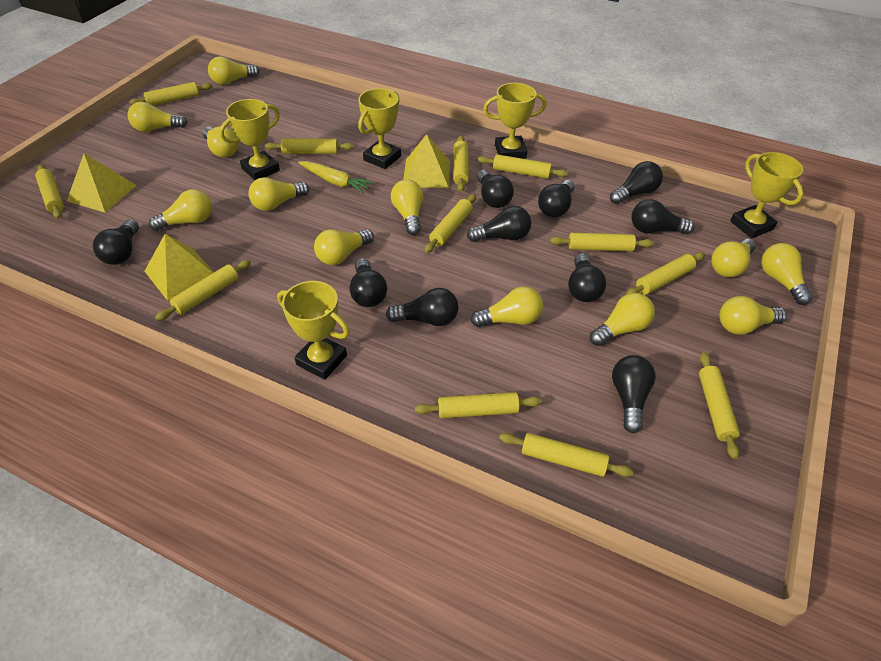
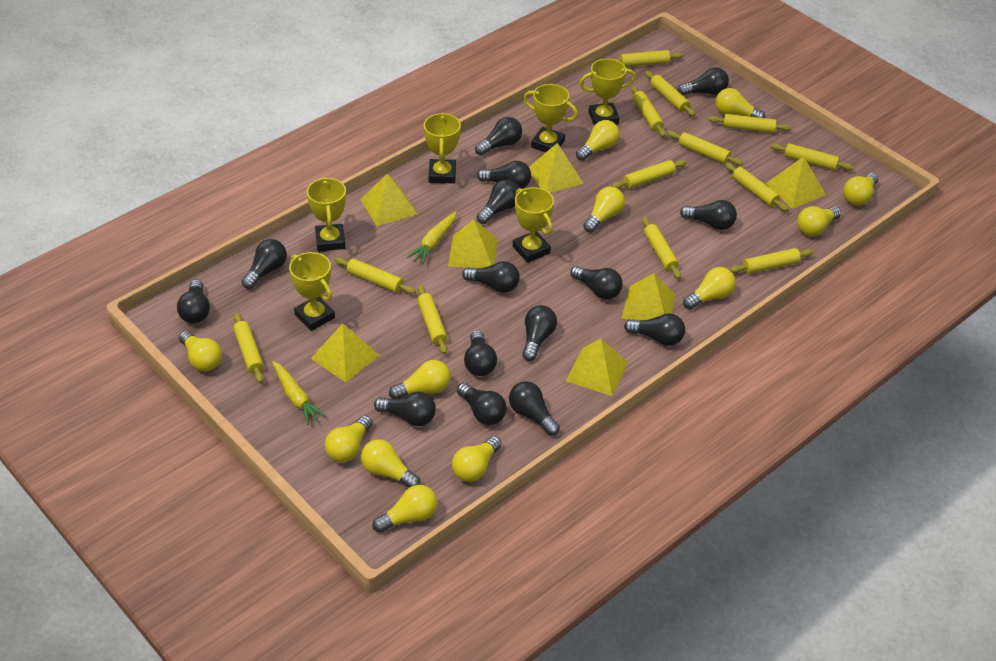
black light bulb: [93,219,139,265] [349,258,387,307] [386,288,459,326] [467,206,531,242] [477,170,514,208] [538,180,575,217] [568,253,606,302] [610,161,663,204] [612,355,656,433] [632,199,695,234] = 10 -> [177,279,210,323] [242,239,287,289] [374,392,436,426] [457,383,507,425] [462,261,520,293] [464,330,497,376] [475,117,522,156] [477,161,531,189] [477,179,520,224] [509,381,560,436] [522,305,557,361] [570,266,623,299] [624,313,685,346] [678,67,729,96] [680,200,737,230] = 15
yellow carrot: [298,161,374,194] = 1 -> [272,361,326,425] [407,211,457,264] = 2
yellow pyramid: [67,153,137,213] [144,234,214,301] [403,134,450,188] = 3 -> [311,324,380,383] [360,173,417,226] [448,219,498,269] [529,143,584,193] [566,339,628,396] [622,273,675,321] [766,156,826,209] = 7
yellow rolling pin: [35,164,64,219] [129,82,213,106] [155,260,251,321] [265,139,354,154] [415,392,542,418] [425,194,476,253] [453,136,469,192] [478,154,568,179] [499,433,633,477] [550,233,654,252] [626,252,705,295] [699,352,740,459] = 12 -> [233,313,264,383] [335,257,416,294] [417,285,447,354] [611,50,683,67] [612,160,686,189] [631,86,666,137] [642,217,681,279] [645,71,695,116] [667,131,743,166] [708,114,791,133] [725,163,788,211] [730,248,813,274] [770,143,854,170] = 13
yellow trophy: [219,99,280,180] [277,281,350,380] [358,88,401,169] [483,83,547,159] [730,152,803,238] = 5 -> [289,252,335,331] [307,177,346,251] [424,113,461,183] [513,187,554,263] [523,84,578,152] [579,59,636,125] = 6

